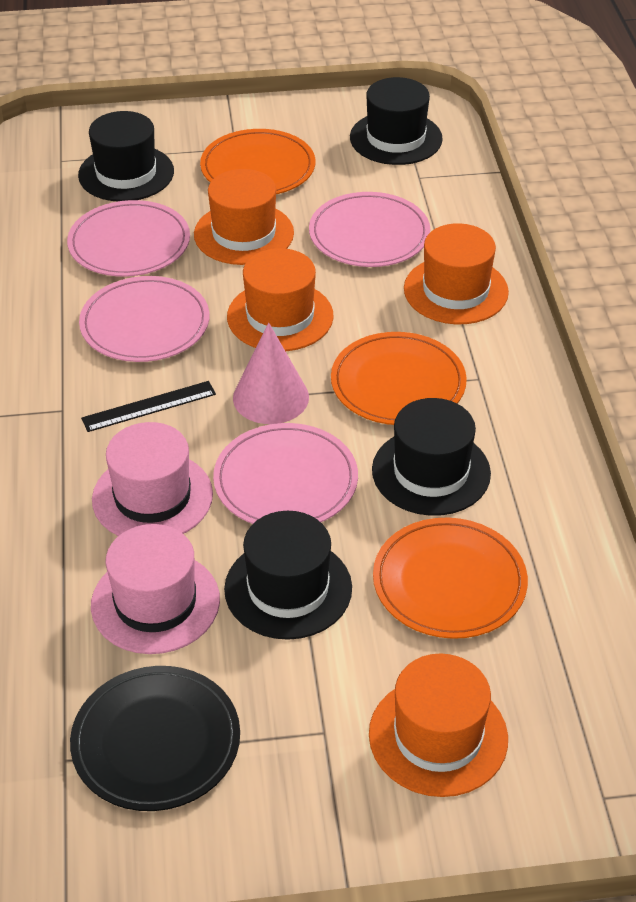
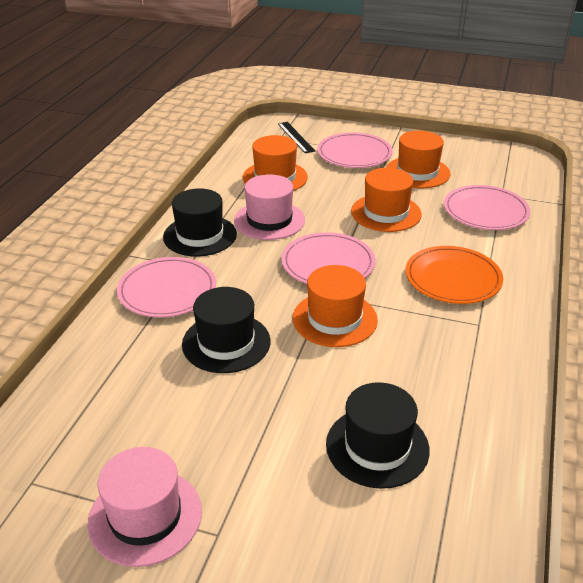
black hat: [78,111,174,201] [224,511,352,640] [350,77,443,165] [372,398,491,516] = 4 -> [163,188,237,257] [182,287,270,373] [326,382,430,489] = 3
black plate: [70,666,240,811] = 1 -> none = 0
orange plate: [200,129,315,194] [331,332,467,425] [373,518,528,639] = 3 -> [405,246,503,304] = 1
pink cone: [233,323,309,424] = 1 -> none = 0

